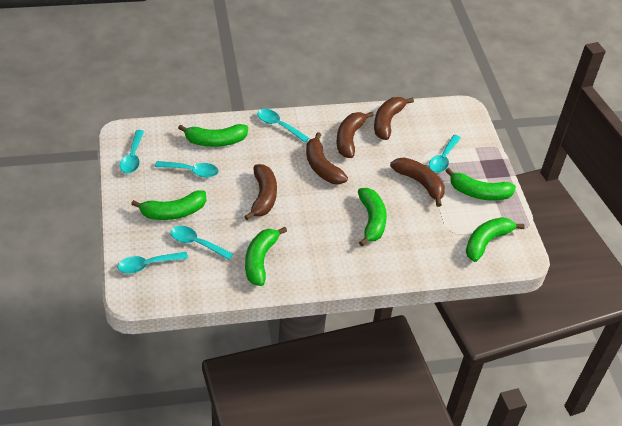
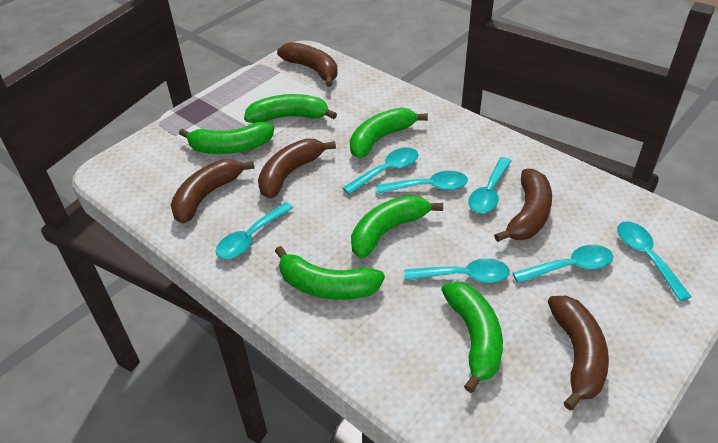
turquoise spoon: [118,252,188,274] [120,130,144,174] [155,161,219,178] [170,226,233,260] [257,109,309,143] [429,135,461,173] = 6 -> [216,202,293,259] [343,147,418,195] [376,171,468,194] [404,258,510,283] [469,157,511,213] [513,245,613,283] [617,221,692,301] = 7

